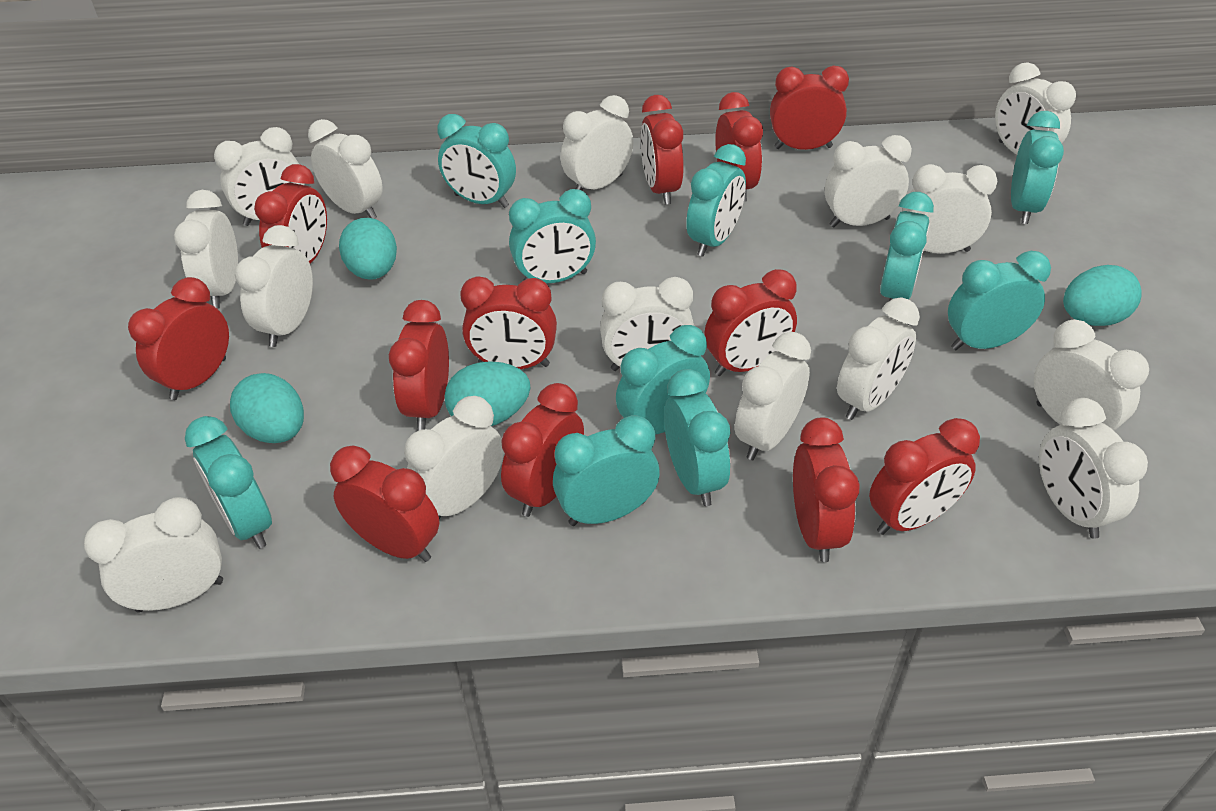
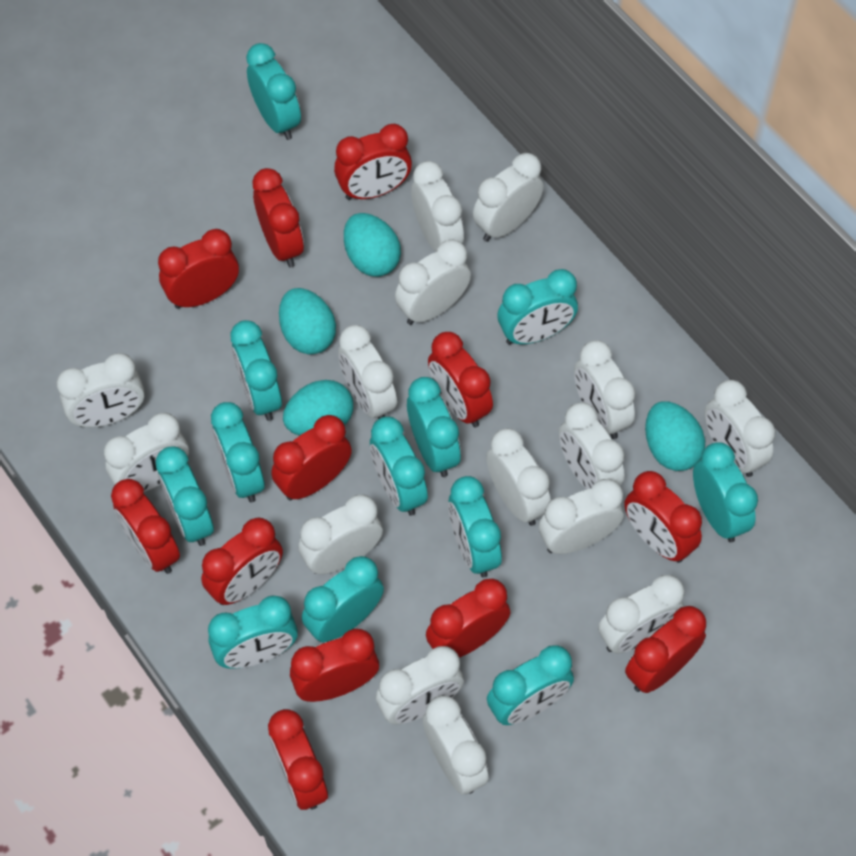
turquoise clock: [185,416,272,549] [437,114,516,208] [509,189,596,283] [553,415,660,526] [616,325,710,434] [664,369,730,506] [686,144,746,257] [880,192,934,301] [948,251,1051,350] [1011,111,1064,224] = 10 -> [155,446,214,546] [208,596,298,669] [211,402,265,502] [230,320,282,421] [246,43,301,140] [302,556,384,642] [370,417,428,516] [407,377,461,477] [448,476,502,578] [487,645,574,725] [498,269,578,345] [693,442,758,542] = 12

